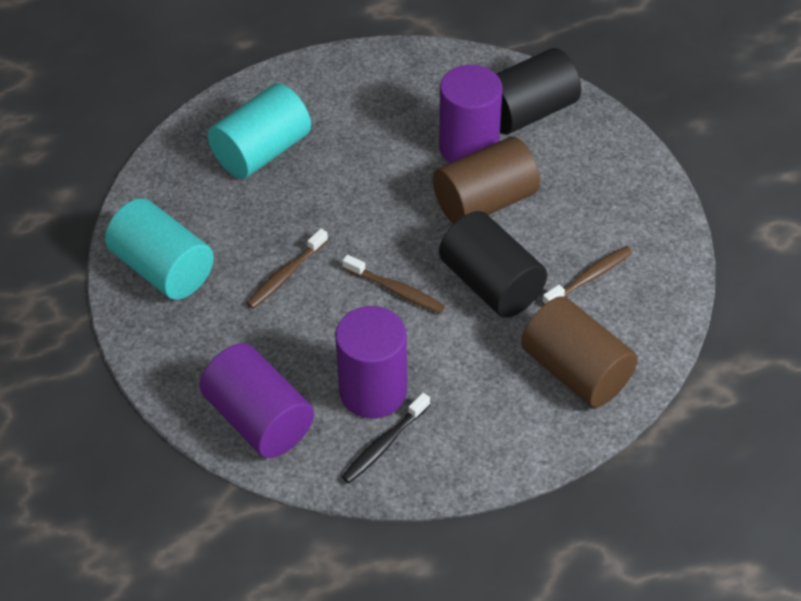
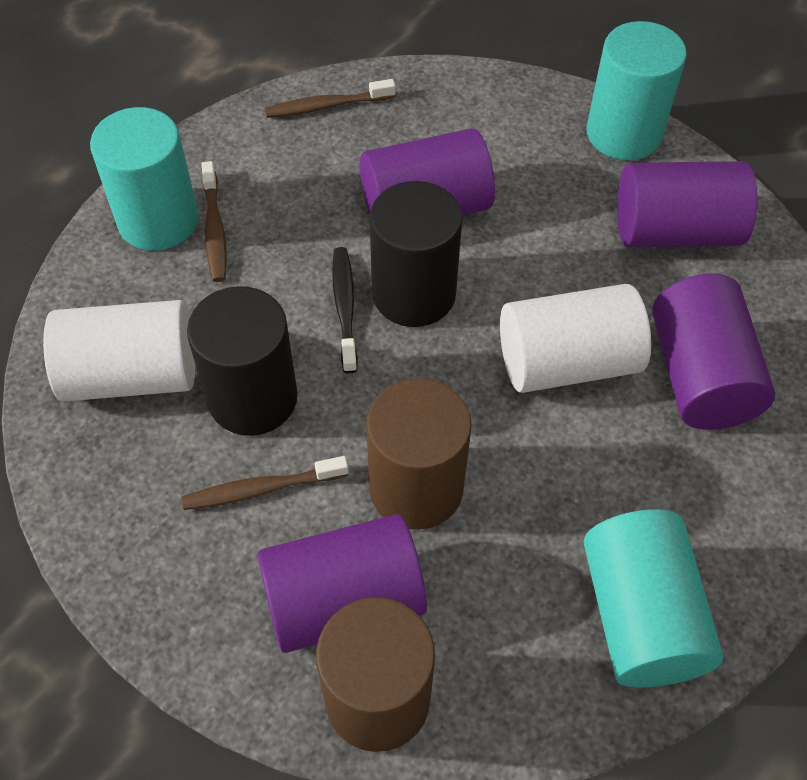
purple cylinder: [199,343,314,458] [335,306,407,418] [439,65,502,163] = 3 -> [258,514,427,653] [360,128,495,215] [617,161,758,247] [652,273,775,430] = 4
turquoise cylinder: [105,198,214,300] [208,83,311,179] = 2 -> [90,107,198,251] [584,509,723,688] [586,21,687,160] = 3
white cylinder: none = 0 -> [43,300,195,402] [500,284,651,393] = 2

